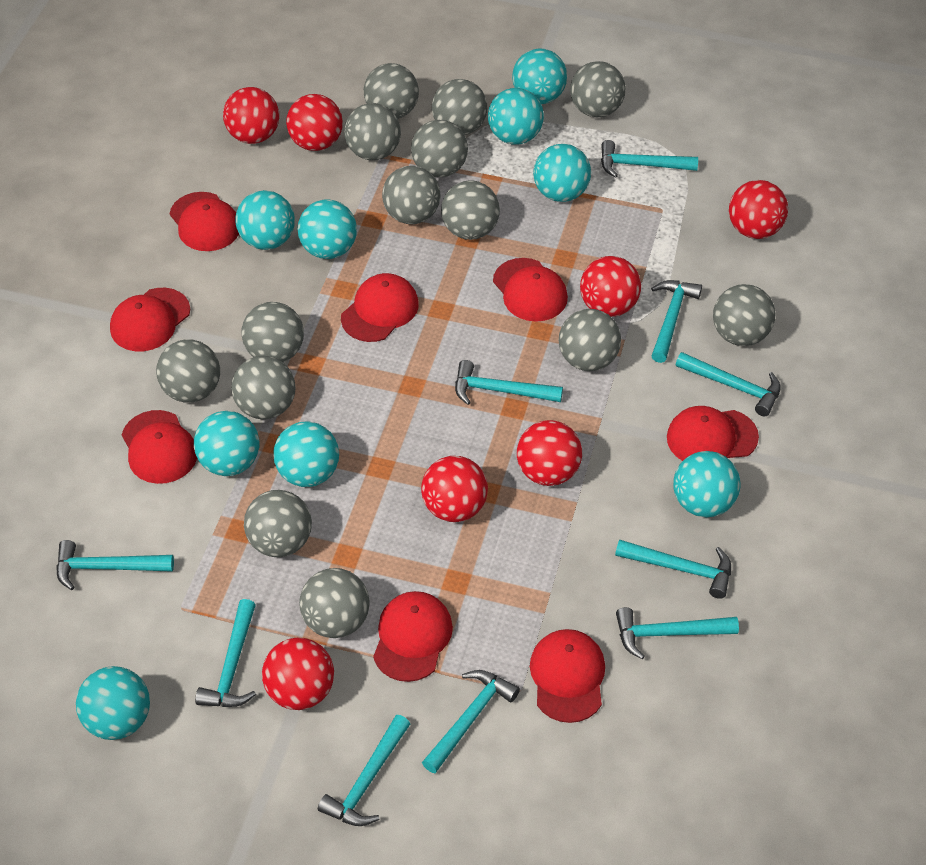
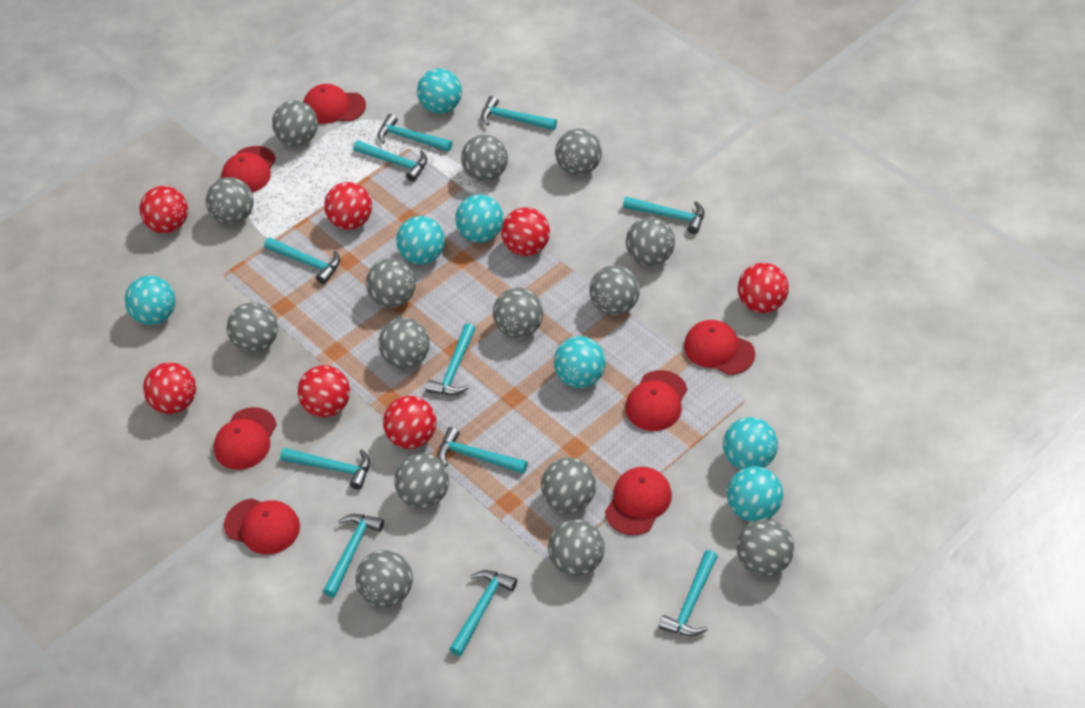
grey ball: [156,339,220,403] [231,356,296,419] [241,302,304,362] [244,490,312,557] [299,568,370,638] [344,103,401,160] [364,63,419,119] [382,166,440,224] [411,120,468,177] [432,79,487,135] [441,180,500,240] [559,309,621,371] [570,61,626,117] [713,284,775,346] = 14 -> [206,177,254,225] [227,302,278,353] [272,100,318,146] [356,550,413,608] [366,258,416,308] [378,318,430,369] [394,454,449,508] [461,134,508,181] [493,287,543,338] [541,458,596,513] [548,519,605,576] [555,129,602,175] [589,265,640,315] [626,217,675,266] [737,519,794,576] = 15
red cap: [110,288,190,351] [122,410,197,484] [170,192,239,251] [341,273,419,342] [373,591,453,682] [493,258,568,322] [530,629,605,723] [667,406,759,461] = 8 -> [214,407,277,470] [222,146,276,193] [224,498,300,555] [303,84,366,124] [605,467,672,535] [625,370,687,431] [684,320,755,375] = 7
turquoise ball: [76,666,150,740] [194,411,259,476] [235,190,295,250] [273,421,339,487] [298,199,357,259] [488,88,544,145] [512,49,567,104] [533,144,591,202] [673,451,741,518] = 9 -> [125,276,175,325] [396,216,445,265] [417,69,462,114] [455,194,504,243] [554,336,606,388] [723,417,778,470] [727,466,783,522] = 7
turquoise hammer: [56,540,174,590] [195,599,256,707] [318,715,410,826] [422,670,520,773] [455,360,563,405] [601,140,698,178] [615,540,731,599] [616,607,739,659] [651,280,702,363] [676,352,781,416] = 10 -> [264,237,340,284] [280,448,370,490] [323,514,384,597] [353,140,427,182] [377,114,452,152] [426,323,476,395] [438,427,528,474] [449,570,517,656] [481,96,557,130] [623,197,704,234] [659,550,718,636] = 11

